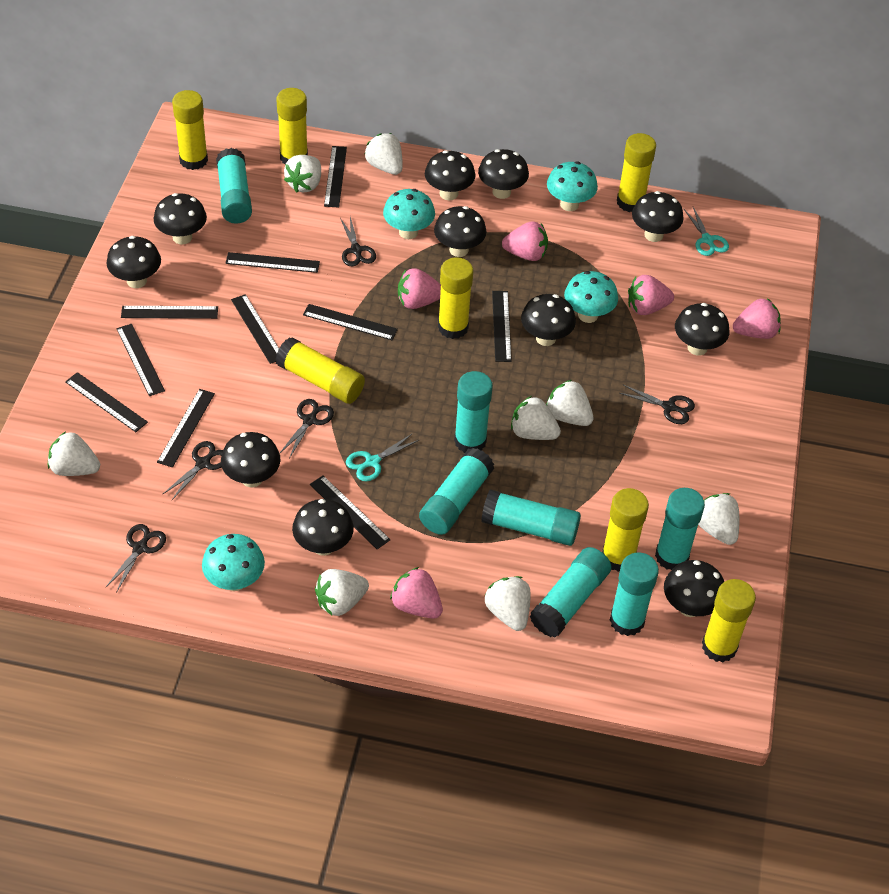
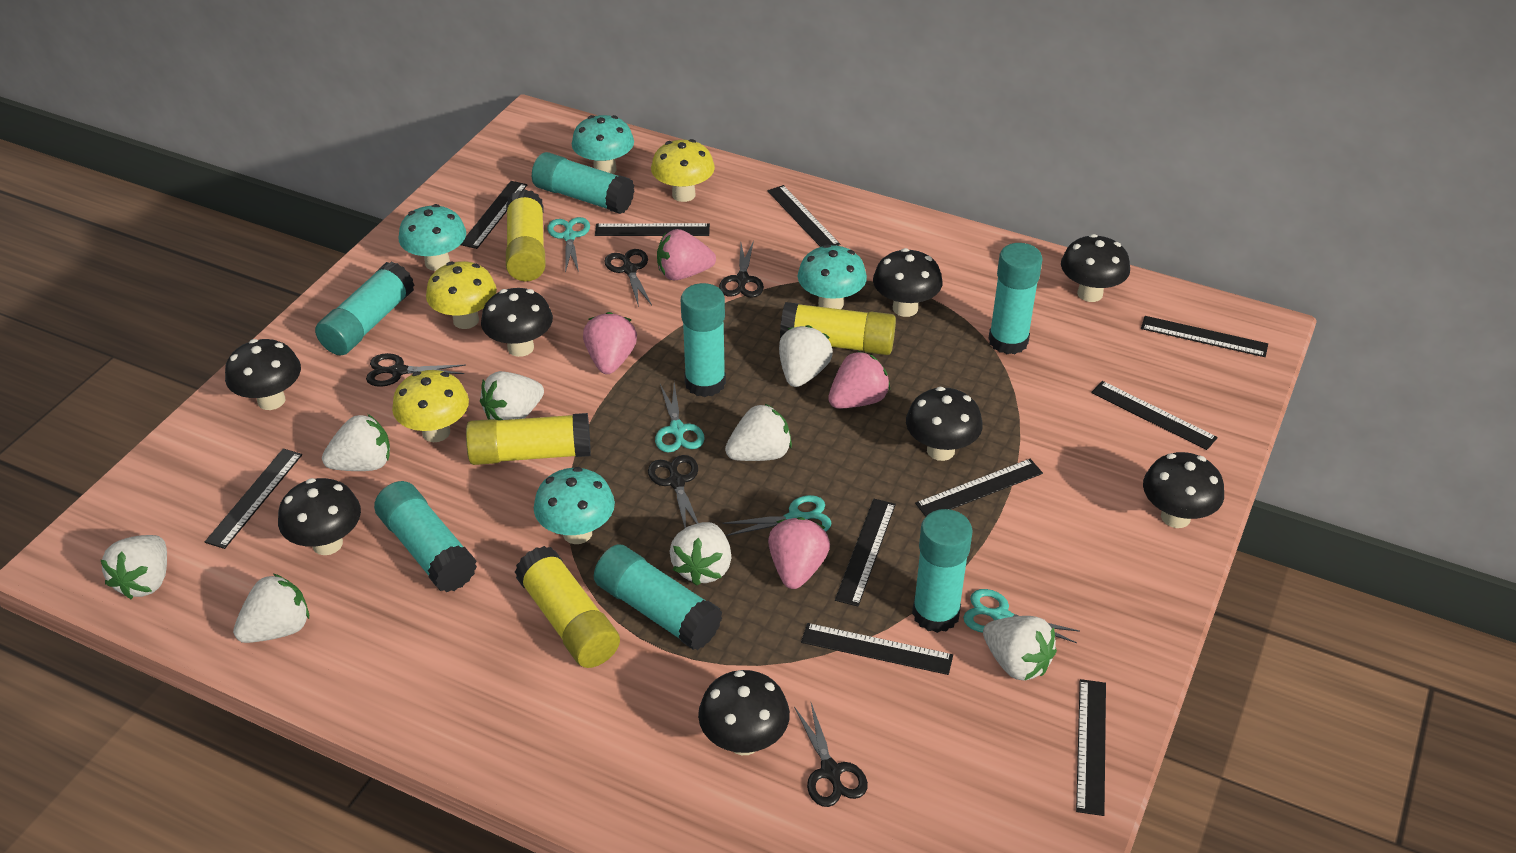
black mushroom: [106,236,161,288] [154,193,207,244] [221,432,280,487] [292,499,354,556] [425,150,475,200] [434,206,487,257] [478,149,529,199] [521,294,576,346] [632,191,684,242] [664,560,724,617] [675,303,729,355] = 11 -> [225,339,301,410] [278,478,361,555] [481,288,553,357] [698,670,790,755] [873,248,942,317] [906,387,983,461] [1061,234,1130,302] [1143,452,1224,528] = 8
pink strawberry: [390,567,443,619] [398,268,441,309] [502,221,548,261] [628,275,674,315] [733,298,781,339] = 5 -> [583,312,637,374] [657,229,716,280] [768,517,830,589] [828,351,890,408] = 4
turquoise scissors: [346,433,419,481] [684,207,729,256] = 2 -> [547,217,590,273] [655,383,705,453] [722,495,832,536] [963,589,1080,643] = 4
yellow glue stick: [172,90,208,170] [275,337,365,404] [277,88,308,164] [438,257,473,339] [602,488,649,572] [617,133,656,212] [702,579,756,662] = 7 -> [466,413,591,465] [506,189,546,281] [515,546,620,668] [780,302,896,355] = 4
yellow mushroom: none = 0 -> [392,370,469,442] [426,261,497,329] [651,139,715,202] = 3

